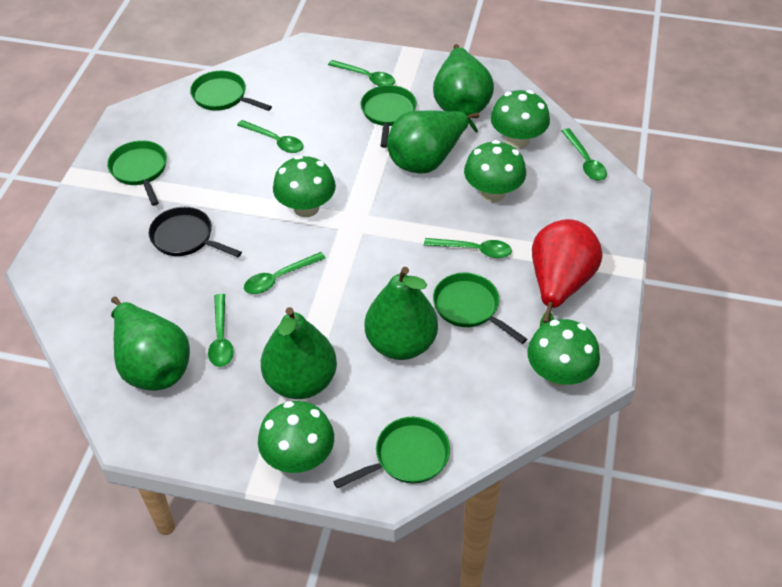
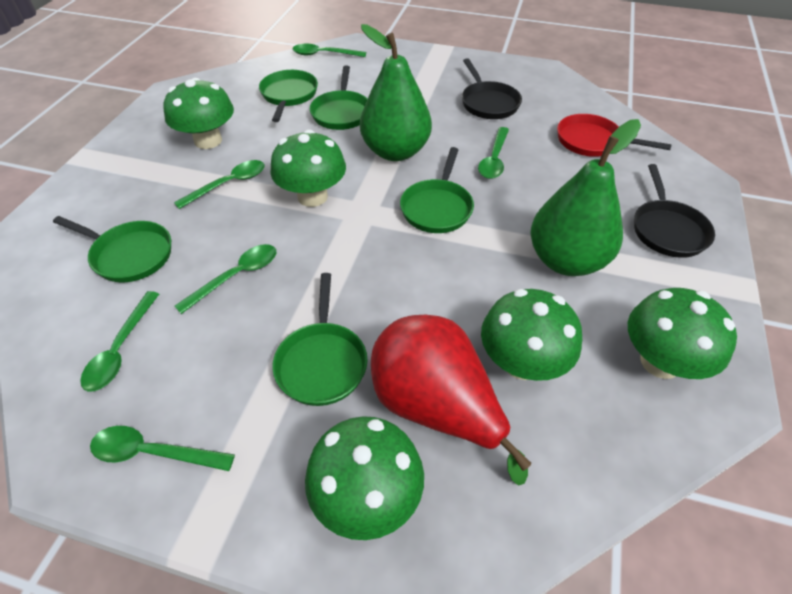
black pan: [149,207,242,257] = 1 -> [462,58,522,119] [634,164,715,258] = 2
green pear: [111,296,190,391] [261,307,337,399] [365,267,438,360] [387,111,480,174] [433,44,494,116] = 5 -> [360,24,432,161] [530,119,641,276] = 2
red pan: none = 0 -> [557,114,672,157] = 1

